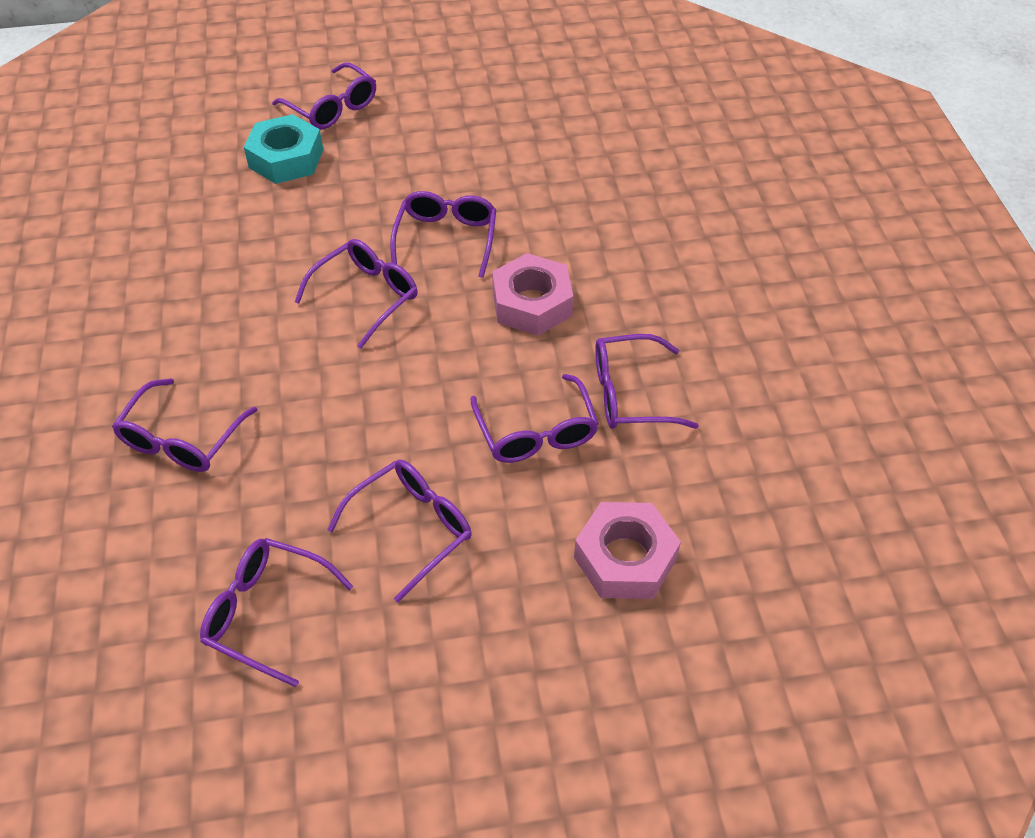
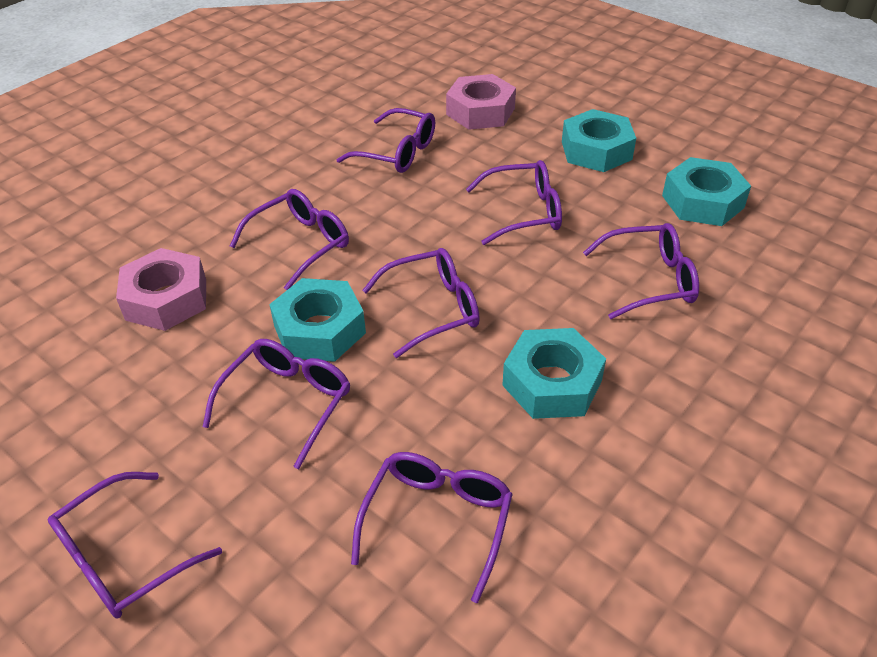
turquoise nut: [244,114,323,184] = 1 -> [269,278,366,362] [502,328,606,419] [562,109,636,172] [662,157,751,226] = 4

